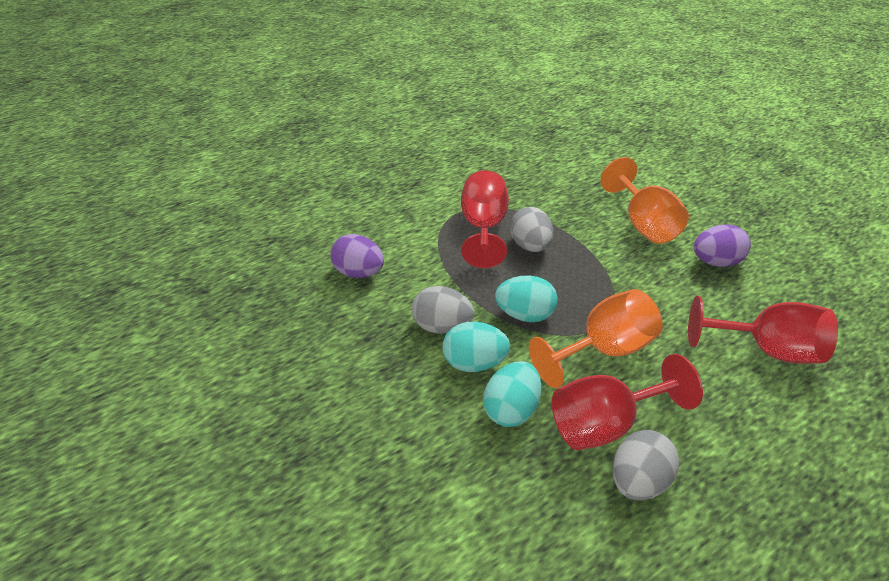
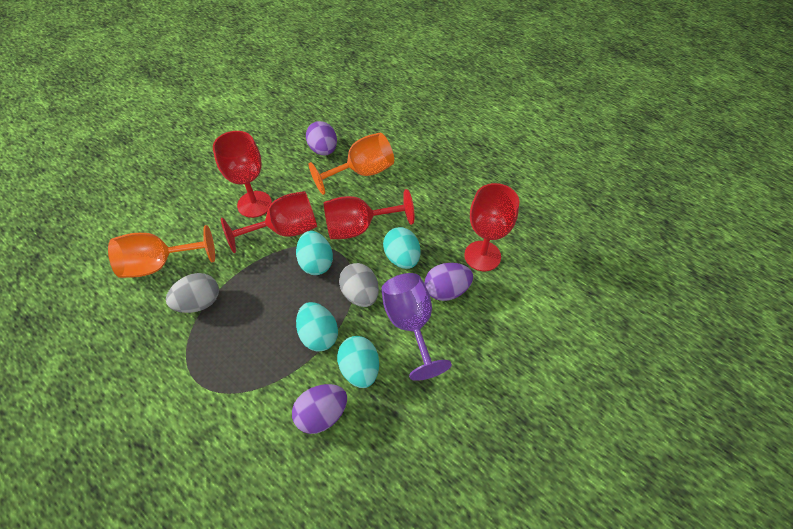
grey egg: [412,286,474,334] [510,207,553,252] [613,430,679,501] = 3 -> [166,273,219,313] [339,263,379,307] = 2
purple egg: [330,234,384,278] [694,224,751,267] = 2 -> [292,384,347,434] [306,121,337,155] [424,263,473,301] = 3
purple goblet: none = 0 -> [381,273,452,381] = 1
red goblet: [461,170,509,268] [552,354,703,450] [688,296,838,364] = 3 -> [213,131,272,218] [221,191,317,253] [324,189,415,239] [464,183,519,271] = 4
turquoise egg: [443,322,510,372] [483,361,541,427] [495,275,558,322] = 3 -> [296,231,333,275] [296,302,338,352] [337,336,379,388] [383,227,420,269] = 4

